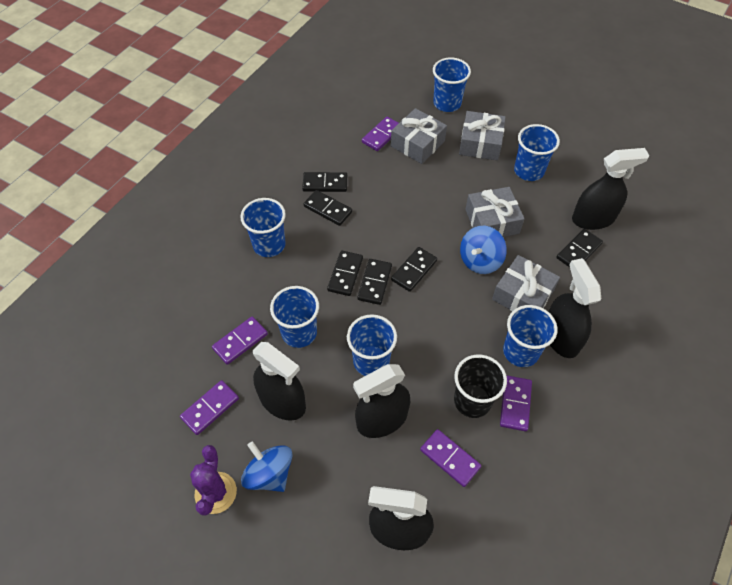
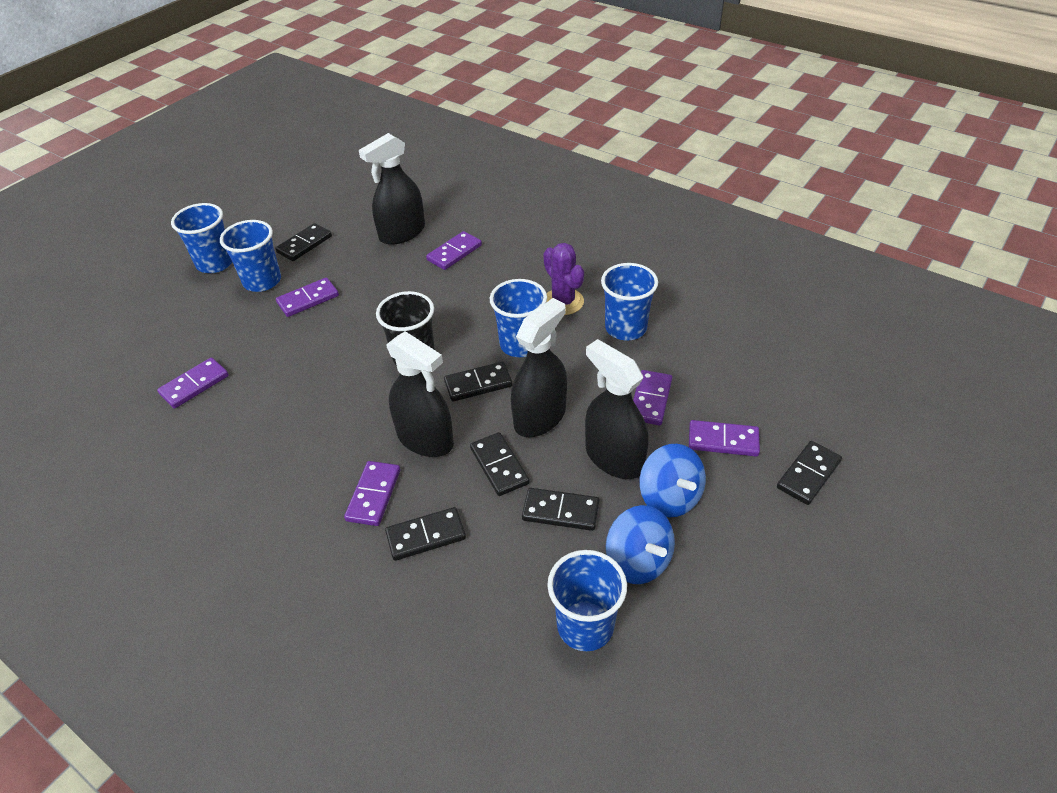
black spray bottle: [253,342,306,421] [353,364,410,438] [368,486,434,550] [549,258,601,358] [572,148,649,230] = 5 -> [359,133,425,245] [386,331,454,457] [511,298,567,437] [585,339,648,479] = 4
blue cup: [240,198,286,257] [270,286,319,348] [347,314,397,376] [433,57,471,112] [503,305,558,367] [514,124,560,181] = 6 -> [171,203,232,273] [220,220,281,292] [490,279,547,357] [547,550,627,651] [601,263,658,341] = 5
grey gift: [391,108,447,164] [459,111,506,161] [465,187,524,237] [492,255,560,311] = 4 -> none = 0
purple domino: [180,380,239,435] [212,316,268,365] [362,117,399,151] [420,429,481,487] [500,376,532,431] = 5 -> [157,357,229,409] [276,278,339,317] [344,461,400,526] [426,231,482,270] [633,370,672,425] [689,420,760,457] = 6

